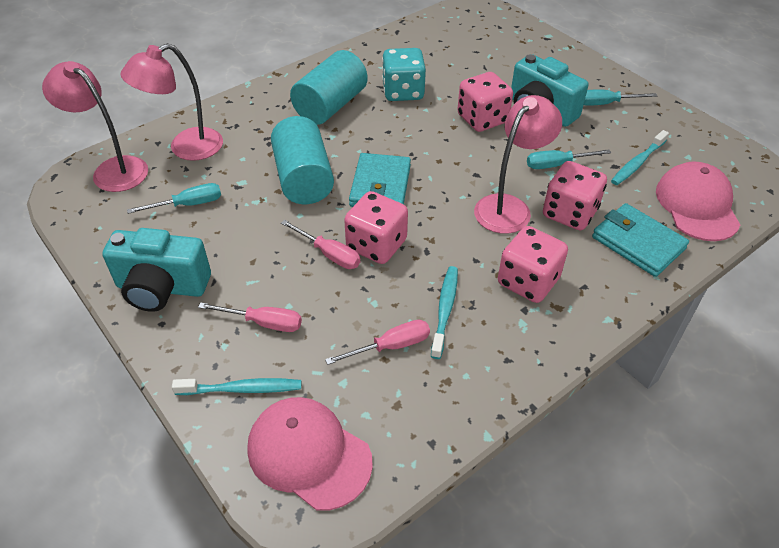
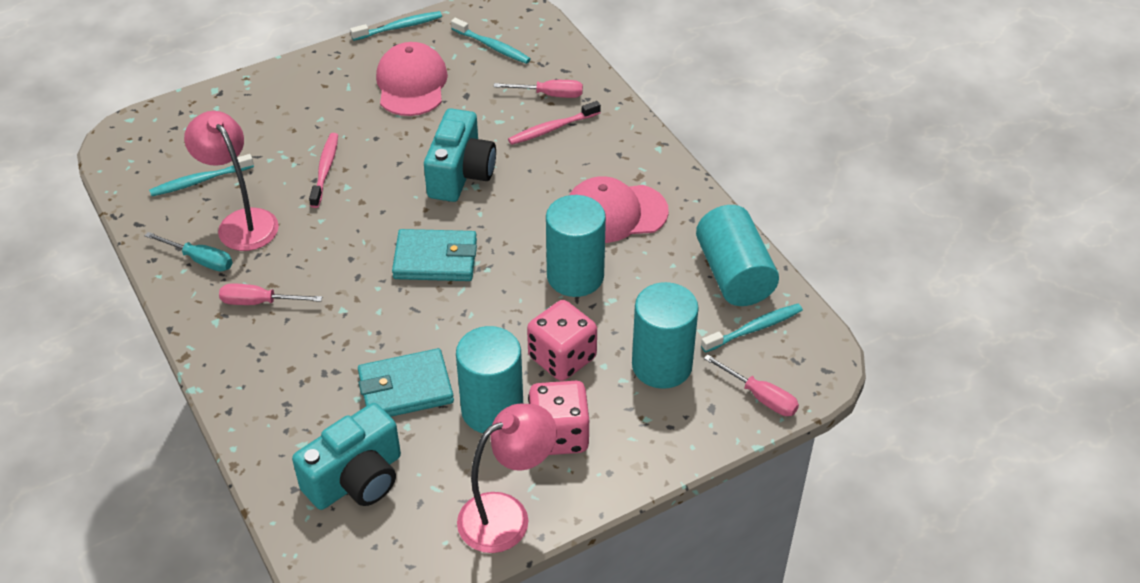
pink dice: [344,191,408,264] [457,72,513,132] [498,226,568,303] [543,161,607,230] = 4 -> [527,300,597,381] [528,381,589,455] = 2
pink lamp: [42,61,148,192] [120,43,223,161] [474,95,562,234] = 3 -> [184,111,279,251] [457,404,557,553] = 2
pink toothbrush: none = 0 -> [309,133,338,208] [508,101,601,145] = 2
turquoise cylinder: [271,116,334,204] [290,50,368,125] = 2 -> [456,326,523,433] [546,195,606,297] [632,282,699,389] [696,205,779,306] = 4
turquoise dice: [382,48,426,101] = 1 -> none = 0
turquoise screwdriver: [127,183,221,214] [527,149,611,169] [584,90,657,106] = 3 -> [145,232,232,271] = 1
turquoise toothbrush: [172,378,301,395] [431,266,458,359] [611,130,669,185] = 3 -> [149,154,254,196] [350,11,442,41] [451,18,531,64] [701,304,803,353] = 4

